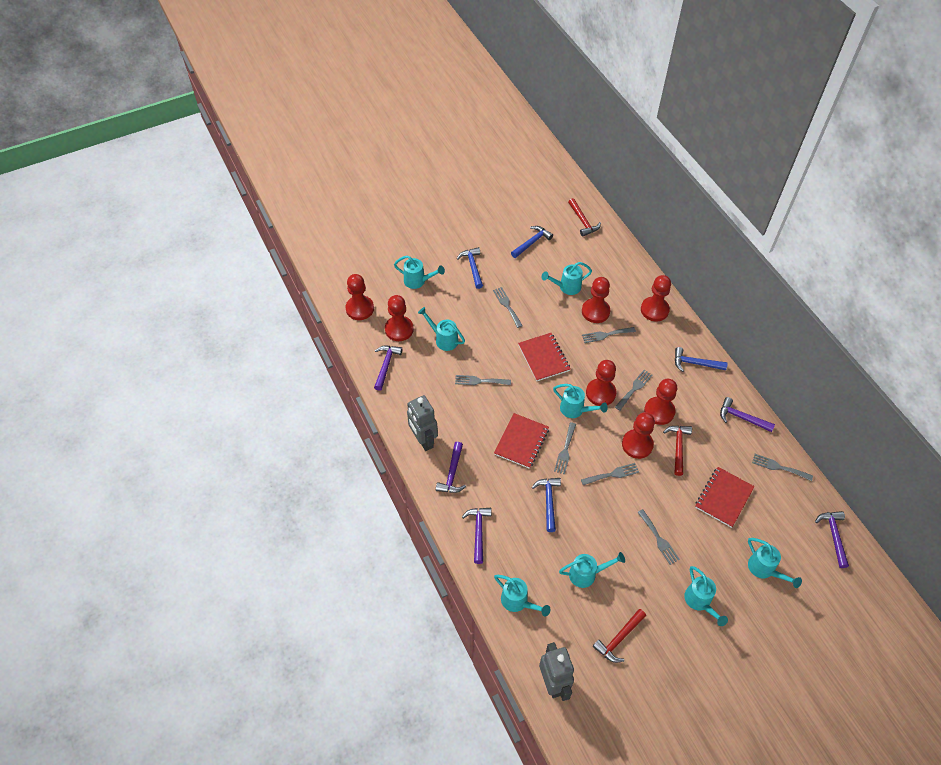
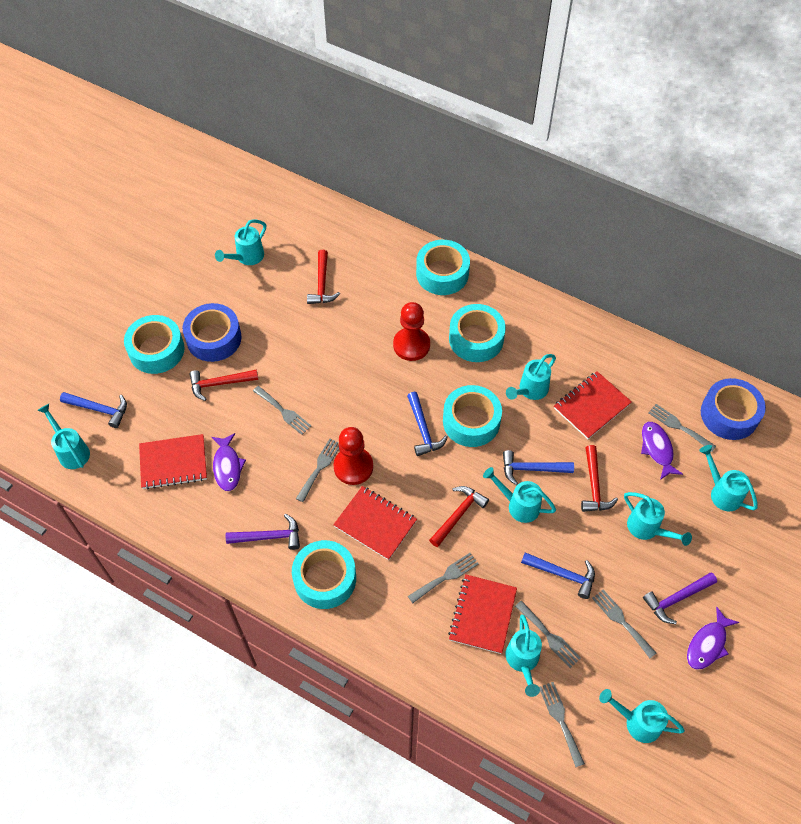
blue tape: none = 0 -> [183,303,242,362] [701,378,766,440] = 2
grey fork: [455,375,511,385] [493,287,523,328] [554,422,576,475] [581,463,639,485] [582,327,636,343] [615,370,653,411] [637,509,680,565] [752,454,813,481] = 8 -> [253,386,311,435] [296,439,339,502] [408,553,479,603] [515,601,581,668] [539,682,585,767] [592,590,656,658] [649,404,716,452] = 7
grey robot: [407,395,438,451] [539,642,574,701] = 2 -> none = 0
purple fish: none = 0 -> [212,433,246,491] [641,422,683,480] [687,606,739,670] = 3
purple hammer: [374,346,402,391] [436,442,466,493] [462,508,492,564] [720,397,775,432] [815,511,849,568] = 5 -> [226,514,300,550] [643,572,717,624] = 2
red hammer: [568,198,601,237] [593,609,646,663] [663,426,692,476] = 3 -> [189,369,258,401] [307,250,340,304] [429,486,489,547] [581,445,618,512] = 4
red notebook: [494,413,549,469] [518,333,571,381] [695,467,755,528] = 3 -> [139,434,207,489] [333,486,417,560] [448,574,517,654] [554,371,632,439] = 4
red pawn: [345,274,374,320] [385,295,414,341] [582,277,610,323] [586,360,616,406] [622,412,655,459] [641,275,671,322] [644,379,677,425] = 7 -> [333,427,373,485] [393,302,430,361] = 2
turquoise tape: none = 0 -> [124,315,185,374] [292,540,356,609] [416,240,470,295] [443,385,502,447] [449,304,506,362] = 5

